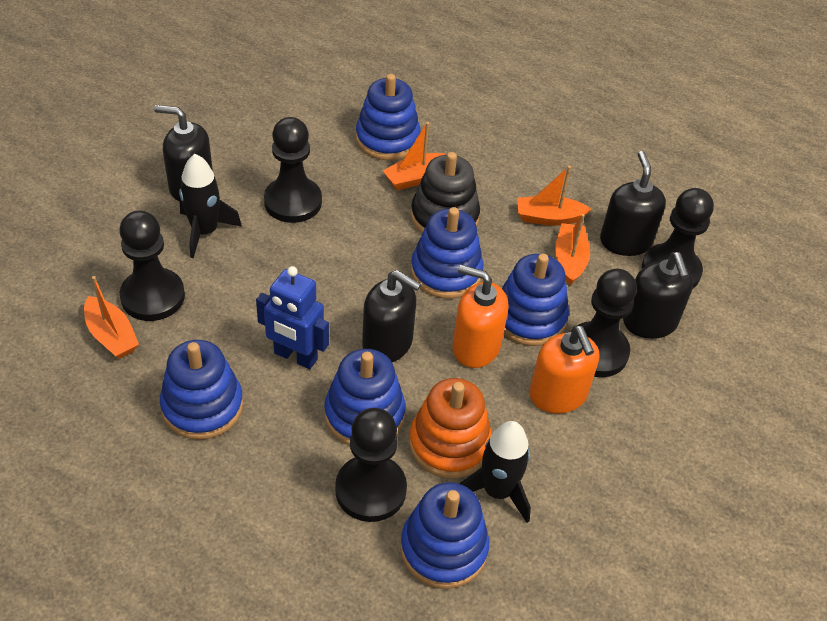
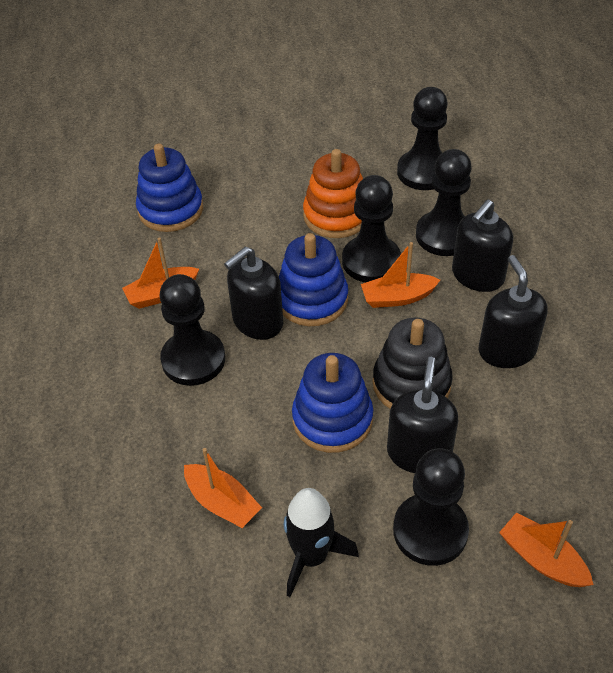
black rocket: [179,154,242,258] [459,421,531,523] = 2 -> [284,488,359,597] = 1
blue robot: [256,266,329,369] = 1 -> none = 0
blue stacking toy: [160,340,243,440] [324,349,405,445] [356,74,420,160] [400,482,489,589] [411,207,484,299] [502,254,569,346] = 6 -> [136,144,203,232] [279,233,348,326] [292,353,373,453] = 3
orange soap dispenser: [452,265,509,368] [529,326,599,414] = 2 -> none = 0

